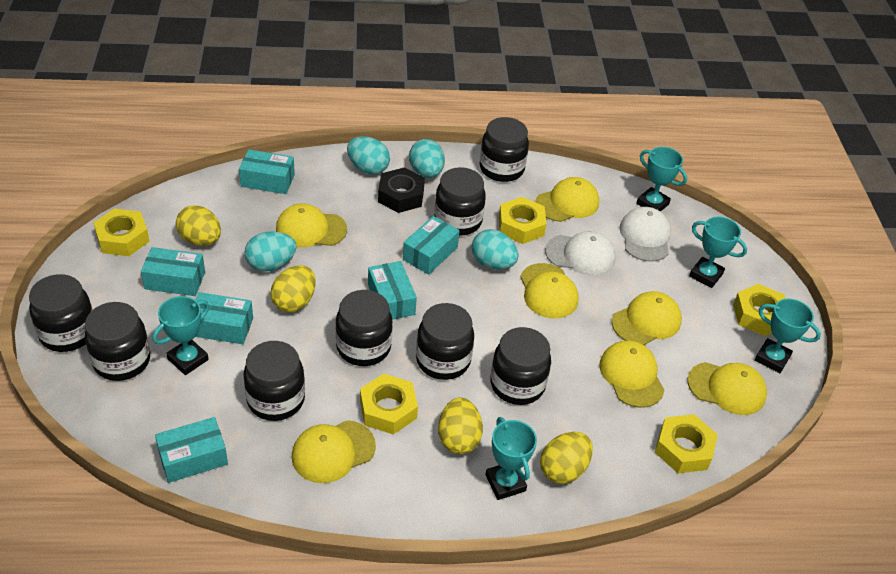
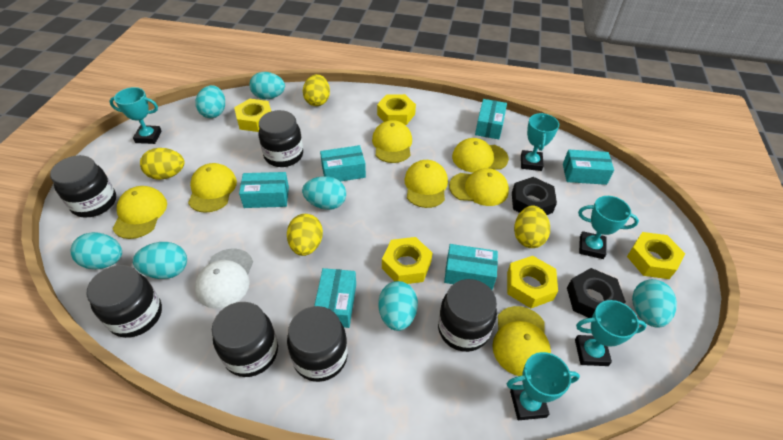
black jar: [29,274,93,352] [85,302,150,381] [243,341,305,421] [335,290,393,366] [416,303,474,380] [434,167,486,236] [480,117,529,182] [490,327,551,405] = 8 -> [50,155,116,218] [86,265,162,338] [212,302,278,377] [258,110,303,167] [287,306,348,382] [438,279,497,352] = 6
black nut: [378,167,425,213] = 1 -> [512,177,557,215] [567,268,626,318] = 2
turquoise egg: [244,231,297,271] [347,136,390,175] [409,139,445,178] [472,229,518,270] = 4 -> [71,232,122,269] [133,242,187,279] [196,85,225,118] [250,72,285,99] [302,176,346,210] [378,281,418,331] [632,279,677,328] = 7
white cap: [545,231,616,276] [620,207,671,261] = 2 -> [195,249,253,309] = 1

